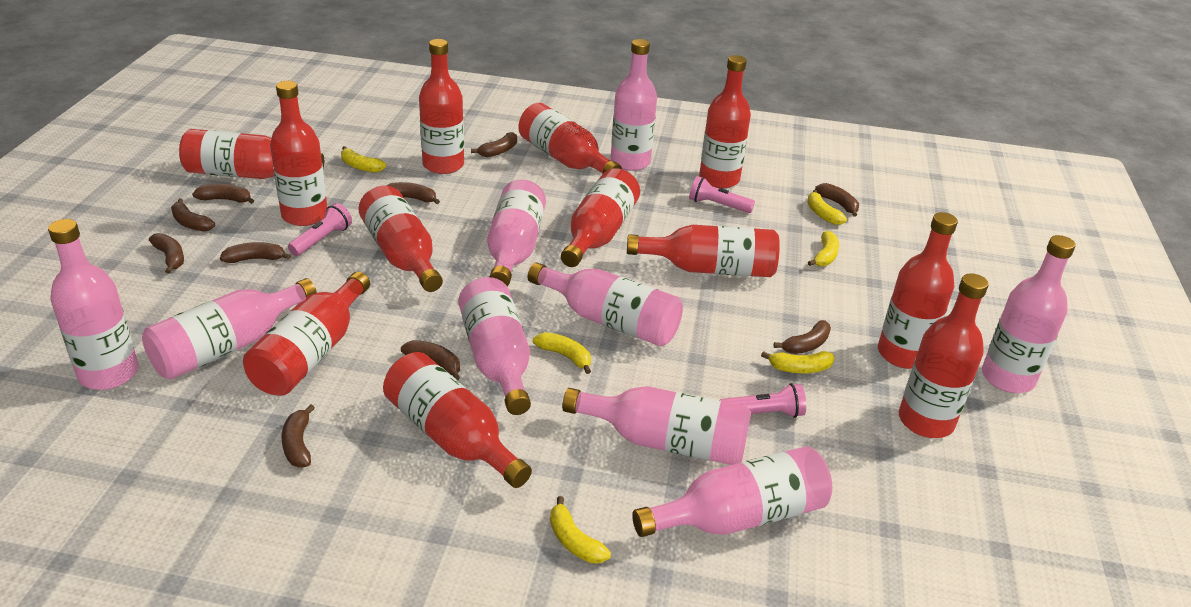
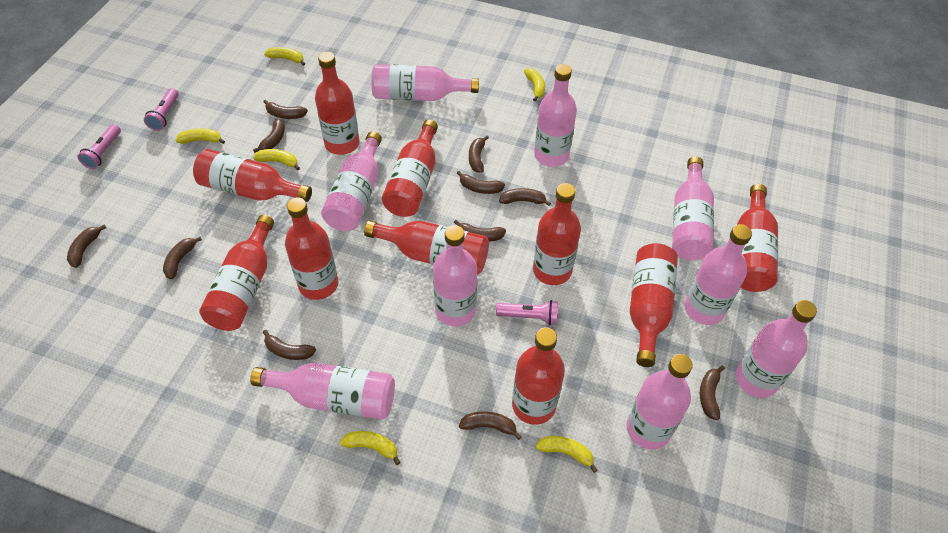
brown banana: [149,233,184,274] [171,198,215,232] [192,184,254,204] [220,242,291,263] [281,405,315,467] [386,182,440,204] [401,340,460,380] [471,132,517,157] [774,320,831,354] [815,183,859,217] = 10 -> [67,225,106,268] [163,237,202,279] [253,119,285,153] [263,100,308,119] [263,330,316,360] [454,220,506,242] [457,171,505,194] [459,411,522,440] [469,135,489,173] [499,188,551,206] [700,365,725,420] = 11
red bottle: [179,129,324,179] [243,272,370,396] [270,81,327,226] [358,186,443,292] [383,352,532,488] [419,39,464,174] [518,103,622,173] [561,168,640,267] [627,225,780,277] [699,55,751,188] [878,212,958,369] [899,273,989,438] = 12 -> [193,149,312,202] [199,215,274,331] [285,197,338,300] [315,52,360,155] [364,220,489,275] [382,119,438,217] [512,327,565,425] [533,183,581,285] [630,243,678,367] [737,184,778,292] = 10

